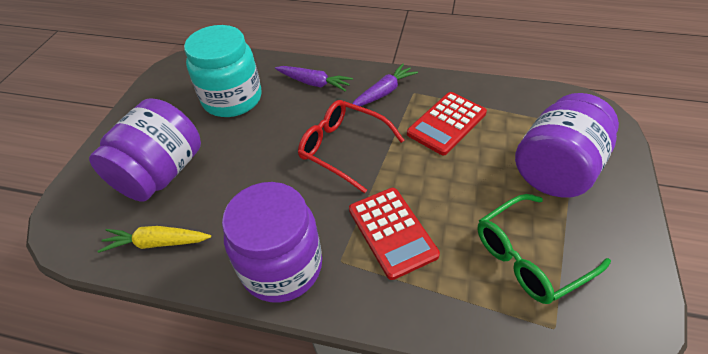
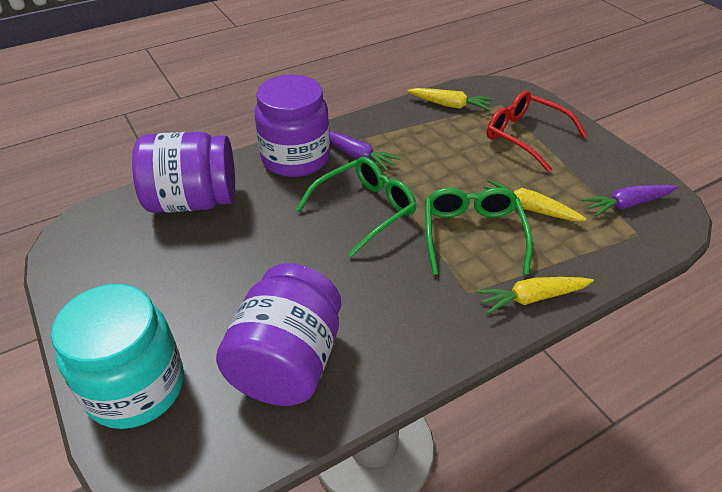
green glasses: [478,194,611,304] = 1 -> [296,157,417,257] [425,188,533,275] = 2
red calculator: [349,188,440,280] [407,92,487,155] = 2 -> none = 0
yellow carrot: [98,226,211,253] = 1 -> [407,88,493,111] [476,277,594,314] [484,179,586,221] = 3

